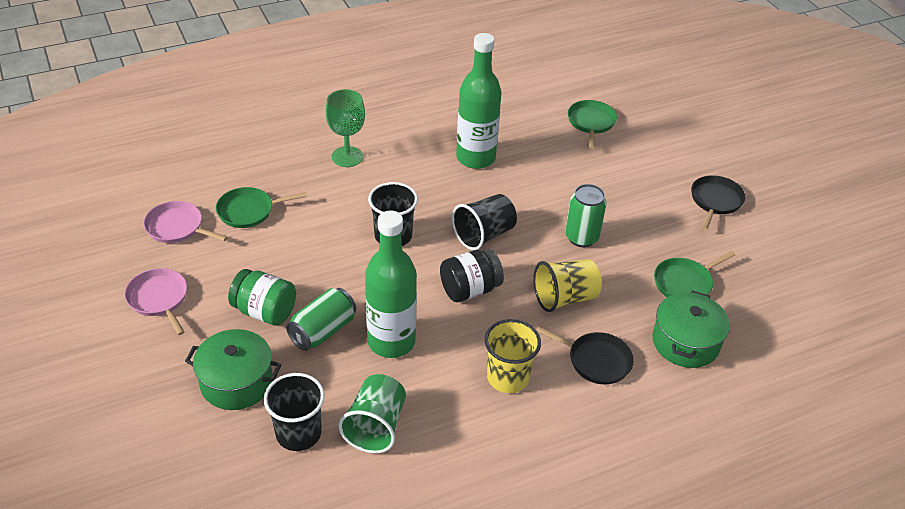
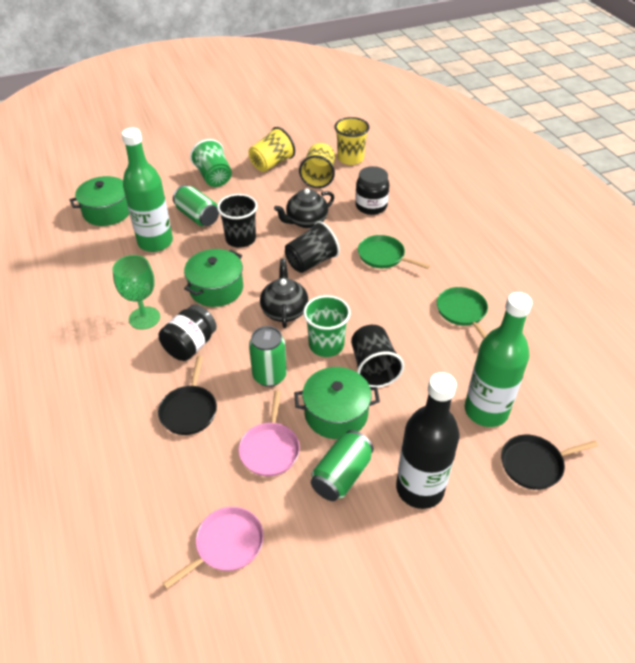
black bottle: none = 0 -> [396,372,459,509] = 1
black jar: [440,249,504,302] = 1 -> [159,304,217,361] [355,166,389,215] = 2
black teapot: none = 0 -> [260,259,308,328] [274,188,334,228] = 2
green can: [286,288,356,351] [565,184,607,247] = 2 -> [173,185,219,226] [249,326,287,387] [311,430,374,501] = 3
green cup: [338,374,406,453] = 1 -> [190,139,232,187] [303,295,351,357] = 2
green jar: [228,269,296,326] = 1 -> none = 0
green pan: [216,187,307,228] [568,100,617,149] [654,251,735,297] = 3 -> [358,235,430,269] [437,287,488,339] = 2
green pot: [185,329,281,410] [653,290,730,368] = 2 -> [70,176,129,226] [184,249,243,307] [294,367,380,439] = 3
yellow cup: [484,319,541,393] [533,259,602,312] = 2 -> [249,127,295,172] [299,143,335,188] [335,117,370,165] = 3

